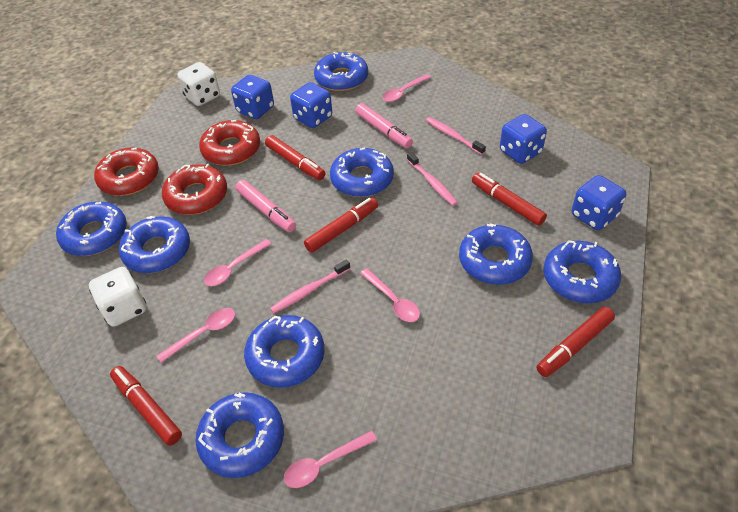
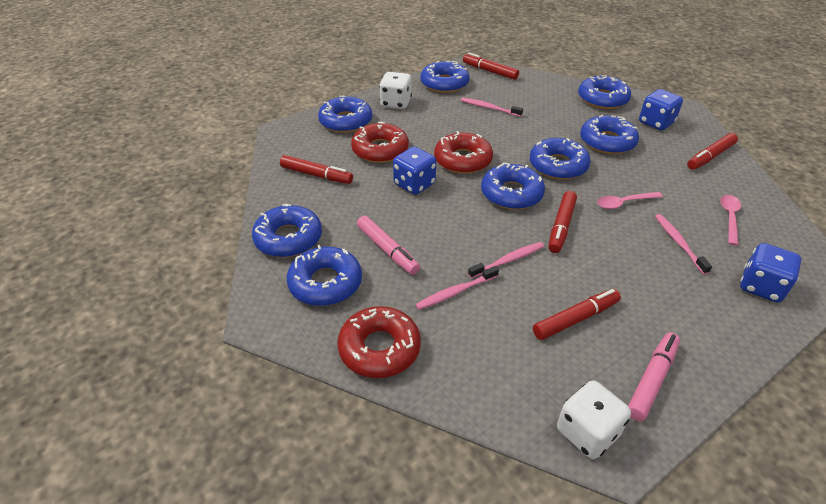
blue dice: [231,75,274,119] [290,82,332,128] [500,114,547,164] [572,175,626,230] = 4 -> [393,147,436,195] [639,89,683,131] [740,243,801,303] = 3
pink spoon: [157,308,235,363] [204,239,272,286] [284,431,377,488] [360,268,420,322] [382,74,431,102] = 5 -> [597,192,663,209] [720,195,741,246] = 2
pink toothbrush: [270,259,350,314] [407,152,458,206] [426,117,486,155] = 3 -> [415,266,499,310] [461,97,523,117] [468,242,544,278] [655,214,712,274] = 4

